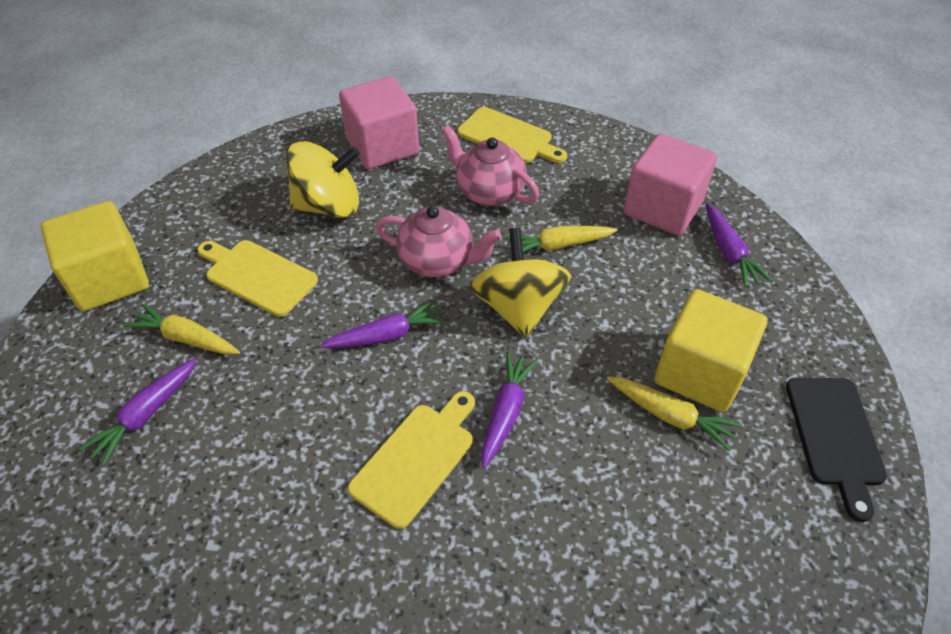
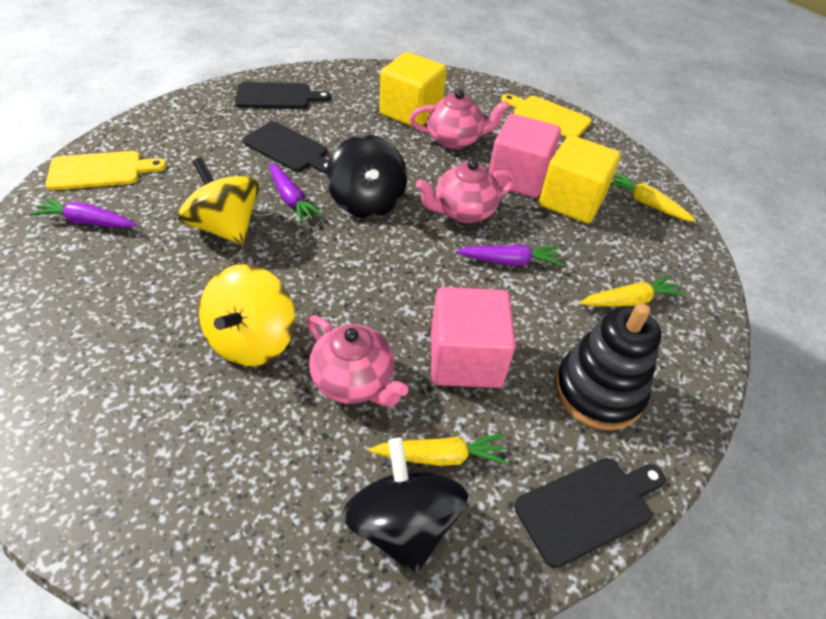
black cutting board: [786,378,887,522] = 1 -> [235,82,331,109] [243,121,329,174] [514,458,665,568] = 3
black spinning top: none = 0 -> [326,135,407,218] [342,438,468,574] = 2
black stacking toy: none = 0 -> [555,303,661,430] = 1
pink teapot: [375,206,501,277] [441,125,539,206] = 2 -> [307,315,408,406] [409,89,509,149] [416,159,516,223] = 3
purple carrot: [79,358,197,466] [320,300,446,348] [481,351,538,468] [706,203,772,287] = 4 -> [30,198,137,228] [270,163,324,224] [456,244,563,266] = 3
yellow cutting board: [197,240,318,317] [348,391,475,529] [457,107,567,163] = 3 -> [46,151,167,190] [501,94,592,137] = 2

